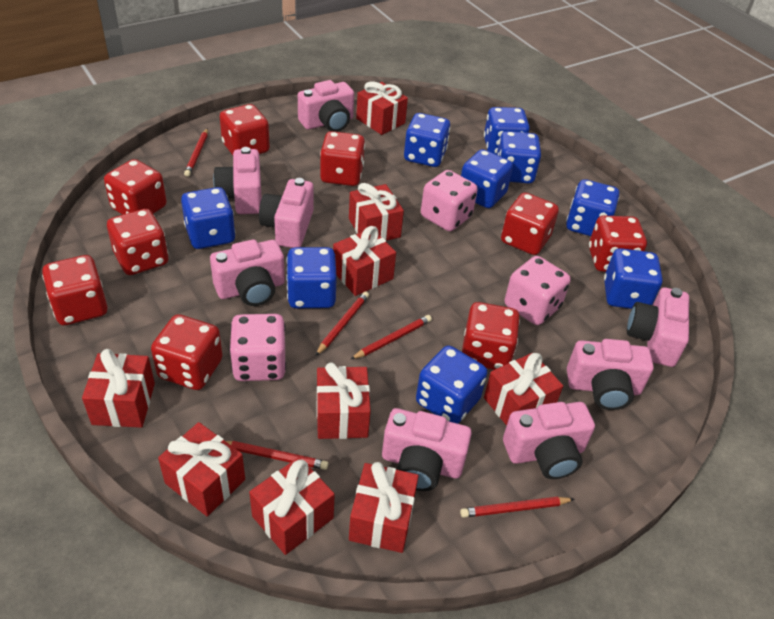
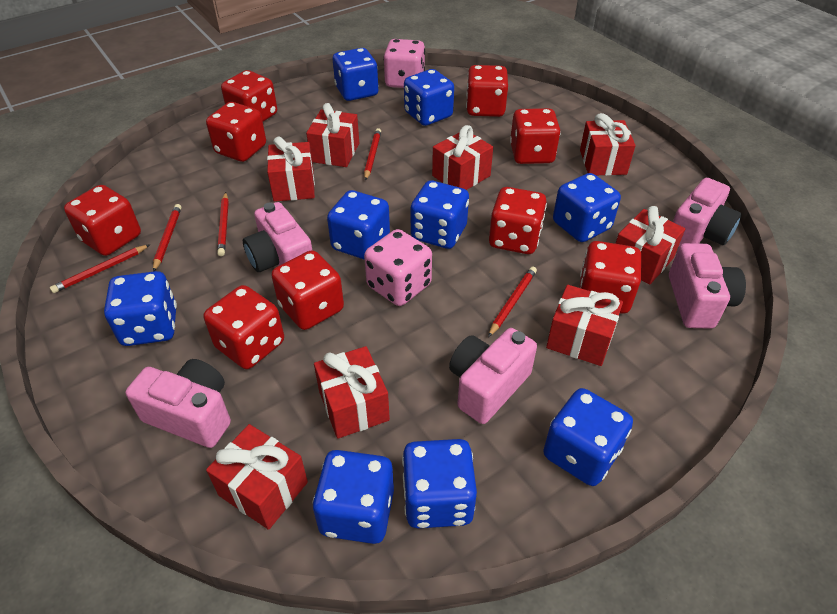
pink camera: [210,239,285,306] [213,147,262,214] [259,178,314,248] [298,80,354,132] [382,408,472,491] [503,402,595,479] [567,339,654,410] [627,287,689,367] = 8 -> [125,359,231,448] [243,202,312,272] [449,328,537,424] [669,243,746,329] [673,178,742,246] = 5
pink dice: [229,314,286,381] [421,170,478,231] [505,256,571,325] = 3 -> [364,229,432,306] [383,39,425,88] = 2
red gift: [82,349,155,428] [158,422,245,516] [249,457,335,555] [317,362,371,439] [333,226,396,296] [349,183,404,241] [349,462,419,553] [356,81,408,135] [484,353,563,426] = 9 -> [206,424,308,530] [267,137,315,202] [306,103,359,167] [314,346,390,439] [432,125,493,190] [546,285,623,366] [580,113,636,176] [616,206,685,284] = 8

